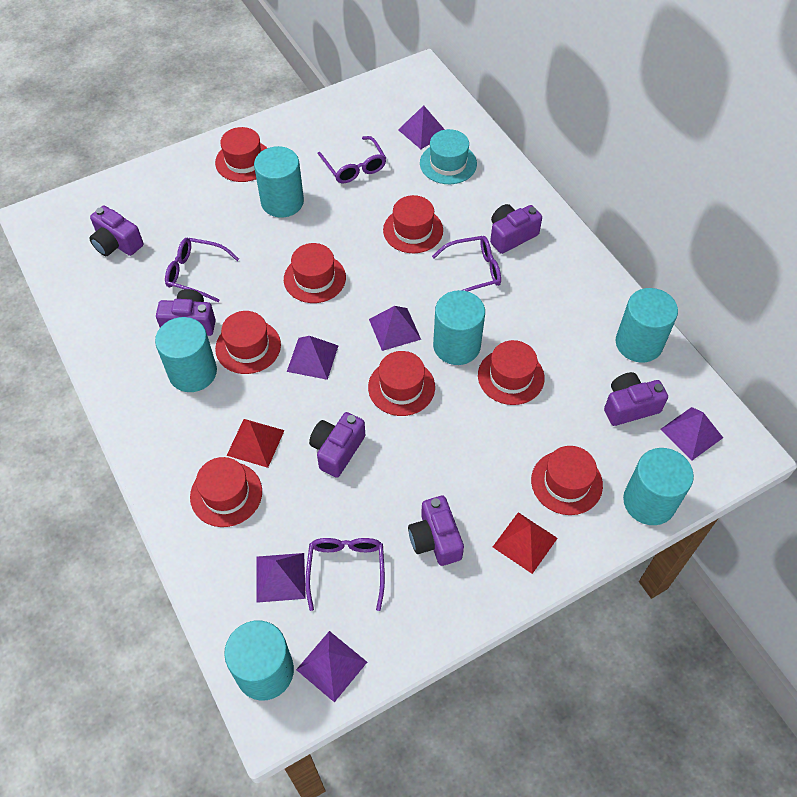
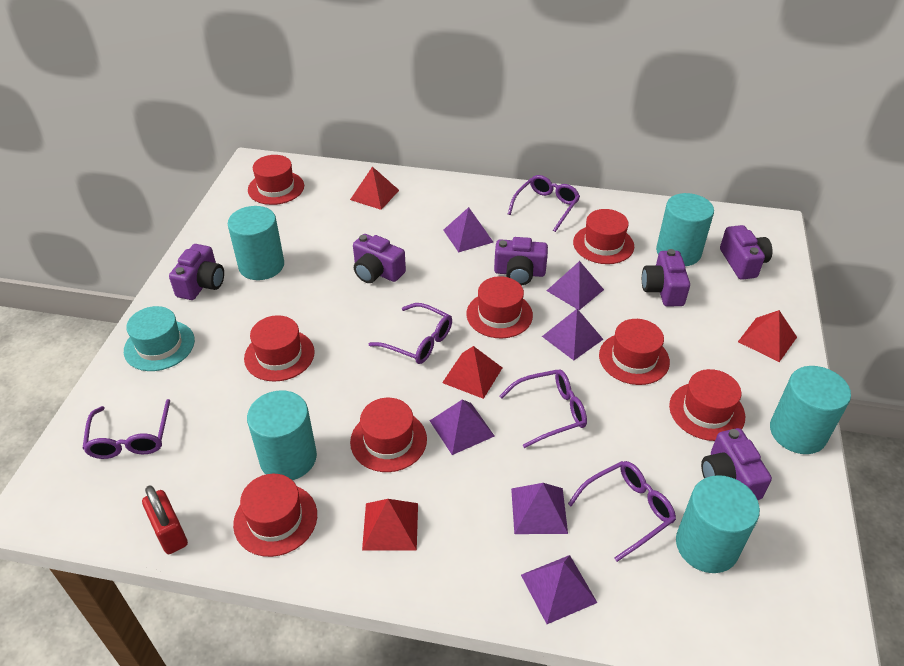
purple glasses: [165,238,239,302] [305,538,385,611] [317,136,386,183] [432,236,501,292] = 4 -> [82,399,170,459] [369,303,452,364] [500,369,587,448] [508,175,580,232] [568,461,676,562] = 5
red padlock: none = 0 -> [142,485,188,554] = 1
red pyramid: [227,419,285,468] [493,512,558,574] = 2 -> [350,166,399,210] [362,499,418,551] [442,346,502,399] [738,310,797,362] = 4
turquoise cylinder: [155,317,217,392] [224,620,294,701] [254,146,304,218] [433,290,485,365] [616,288,678,363] [623,448,694,525] = 6 -> [228,206,284,280] [247,390,317,480] [656,193,714,266] [676,475,760,573] [770,366,851,454] = 5

